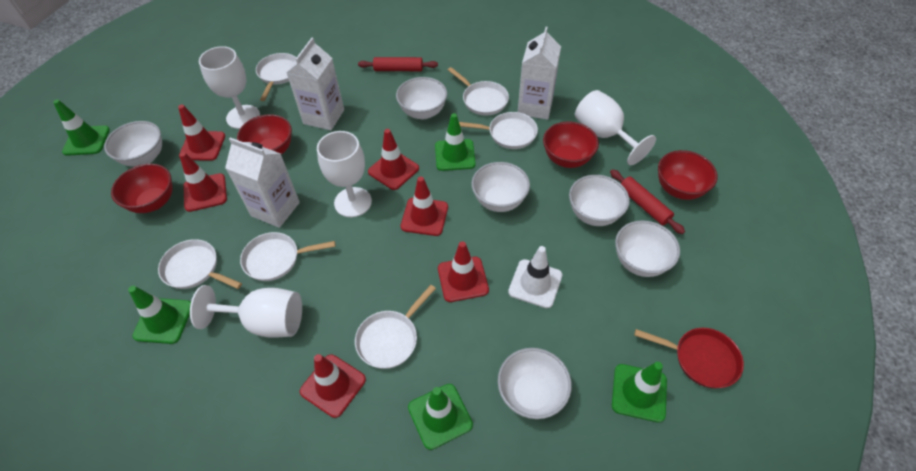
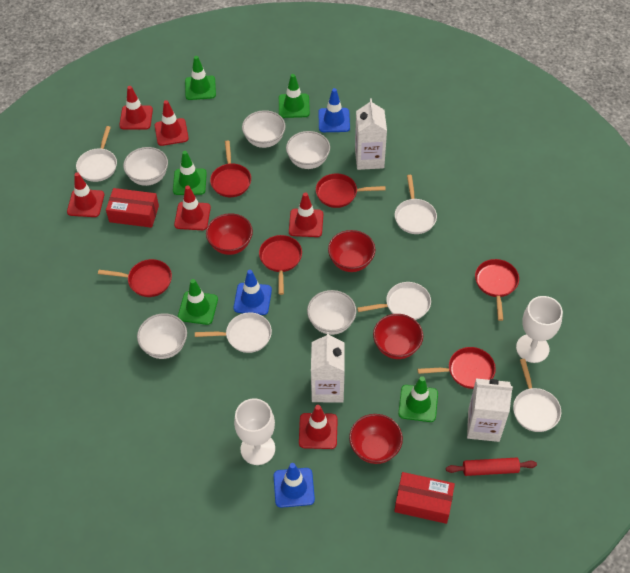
blue traffic cone: none = 0 -> [234,270,272,315] [273,463,315,508] [318,88,350,132] = 3
red box: none = 0 -> [106,188,159,228] [394,472,455,524] = 2
red pan: [634,328,744,388] = 1 -> [98,259,172,297] [210,140,251,197] [259,235,302,295] [316,173,386,208] [417,347,496,389] [475,259,519,321] = 6
red rolling pin: [358,57,438,71] [610,169,685,234] = 2 -> [446,458,537,476] = 1
white bowl: [104,121,162,166] [396,77,447,119] [472,162,530,212] [498,348,572,419] [569,175,630,226] [615,220,680,277] = 6 -> [123,147,168,186] [137,313,187,359] [242,110,286,148] [286,131,330,169] [307,290,357,335] = 5
white goblet: [190,285,302,338] [199,46,260,129] [317,131,372,217] [575,90,656,165] = 4 -> [234,399,275,465] [516,296,563,363] = 2
white pan: [158,239,242,289] [240,232,335,281] [256,53,296,101] [355,285,436,369] [448,67,509,116] [459,112,538,149] = 6 -> [76,126,117,182] [195,313,272,353] [357,282,431,320] [395,175,437,234] [513,359,561,432] = 5
white traffic cone: [508,246,562,308] = 1 -> none = 0

